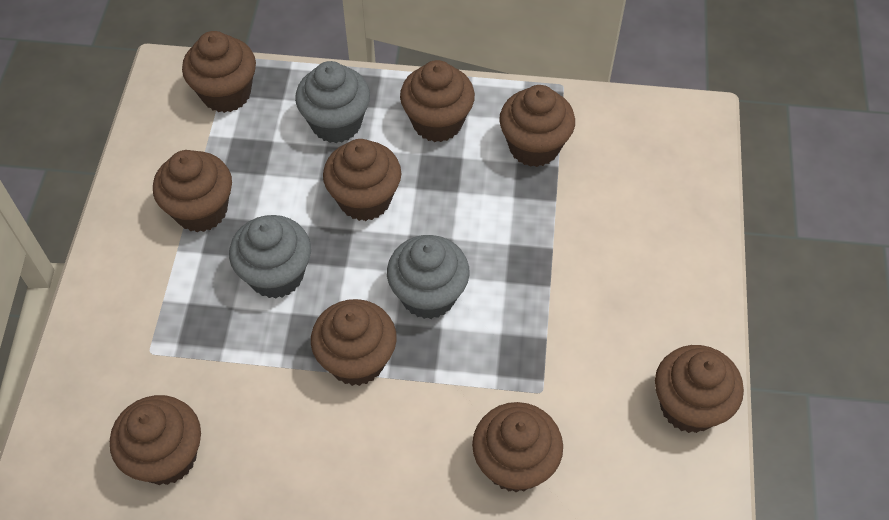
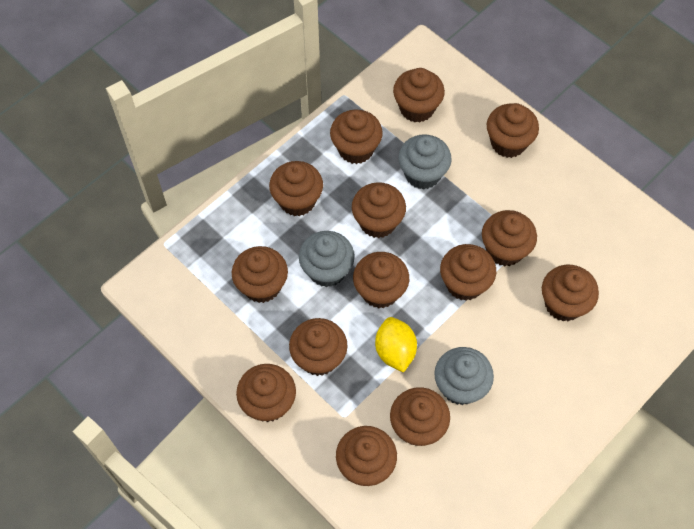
brown cupcake: [110,395,201,485] [153,150,232,232] [182,31,256,113] [311,299,397,386] [323,139,401,221] [400,60,475,142] [472,402,563,493] [499,85,575,167] [655,345,744,433] = 9 -> [232,246,288,303] [236,364,296,422] [269,161,323,216] [289,318,348,376] [330,110,383,164] [336,426,397,486] [352,182,406,238] [353,252,409,308] [390,387,450,446] [393,68,445,123] [440,244,496,301] [482,210,537,266] [487,103,539,158] [542,265,599,321] = 14
yellow lemon: none = 0 -> [375,317,417,373] = 1

